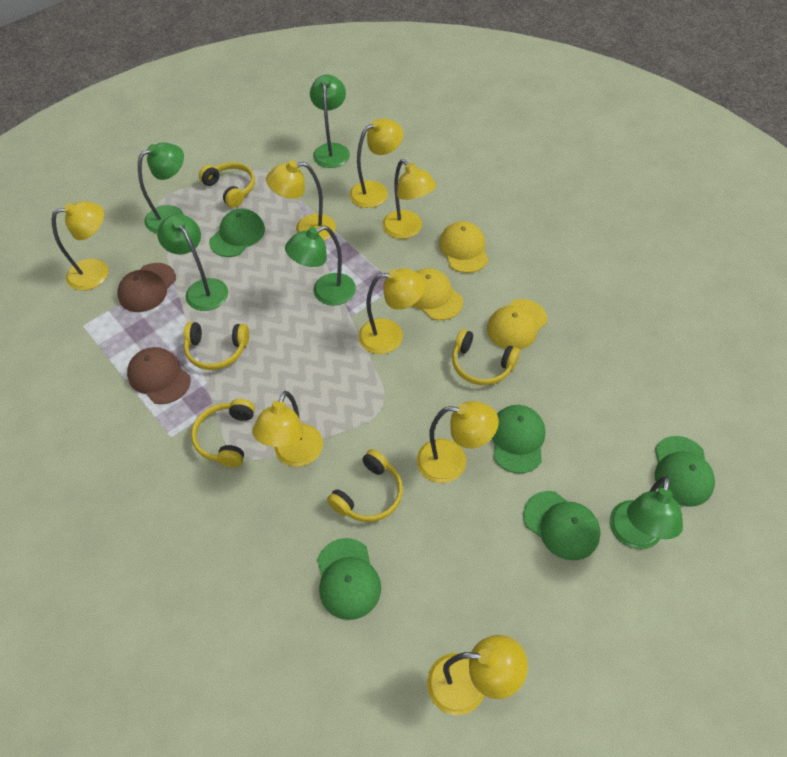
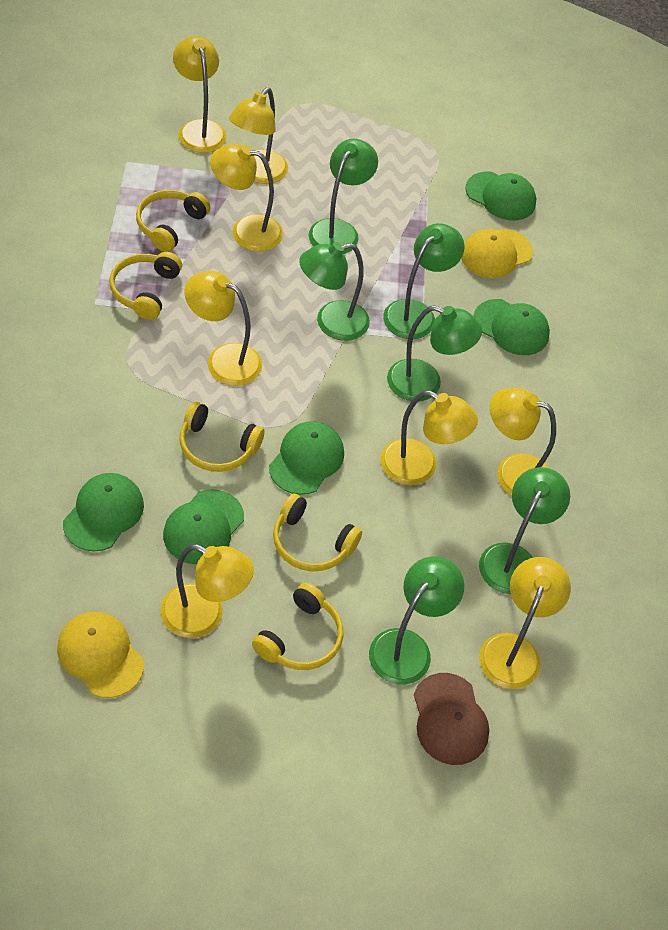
brown cap: [118,263,176,312] [127,347,191,404] = 2 -> [414,673,489,765] = 1
green lamp: [138,142,184,233] [157,214,228,311] [285,226,356,306] [310,74,350,168] [610,476,683,550] = 5 -> [299,242,370,341] [308,139,378,254] [369,556,464,685] [383,223,465,339] [387,305,482,401] [479,467,570,594] = 6
yellow cap: [412,268,463,320] [439,221,488,273] [487,299,547,350] = 3 -> [57,612,144,698] [461,229,533,278] = 2

